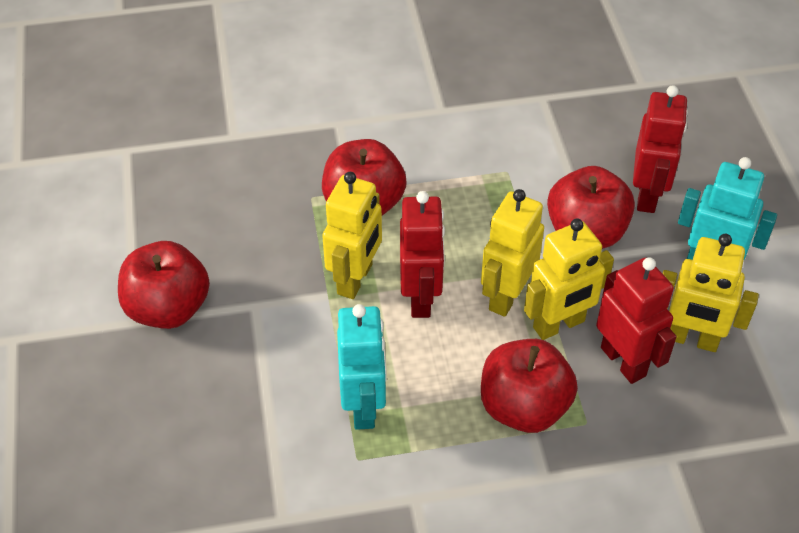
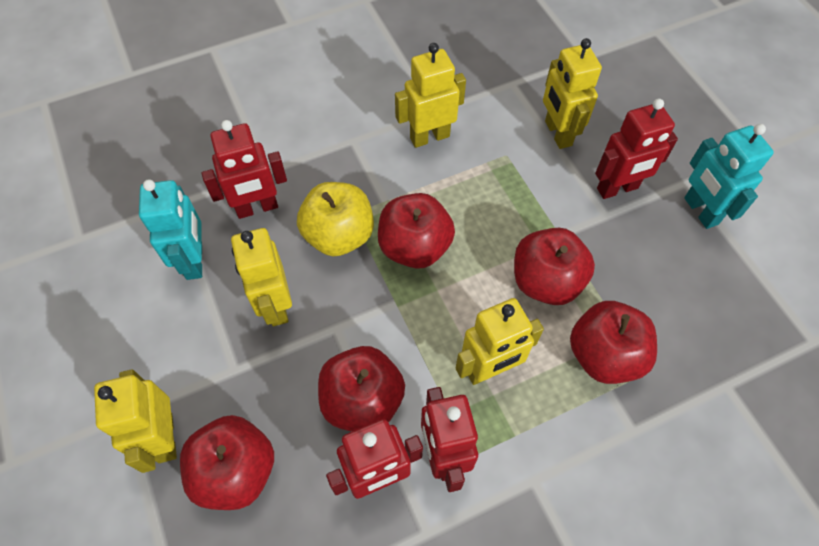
red apple: [118,241,210,329] [322,139,407,216] [481,339,578,433] [547,166,635,249] = 4 -> [180,415,274,510] [318,346,405,432] [378,193,455,269] [514,228,595,305] [570,301,657,384] = 5
red robot: [400,191,445,318] [596,257,677,384] [633,85,688,213] = 3 -> [202,120,287,219] [326,419,423,499] [421,387,478,492] [595,99,678,199] = 4
yellow apple: none = 0 -> [297,182,374,256] = 1
yellow robot: [322,172,382,299] [481,189,544,317] [524,219,614,340] [662,234,759,352] = 4 -> [94,369,177,473] [231,228,292,326] [395,43,466,148] [456,298,544,385] [543,38,602,149] = 5

